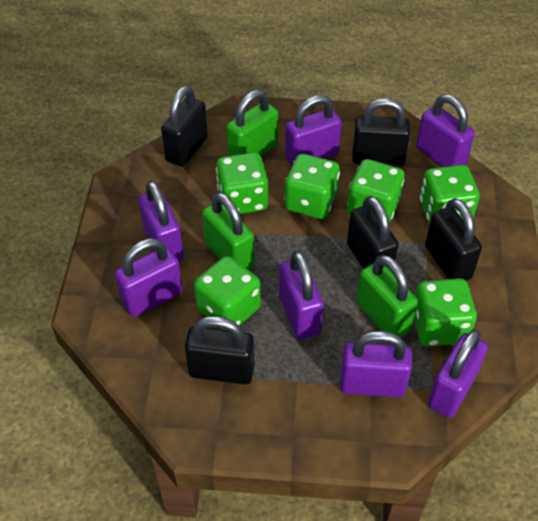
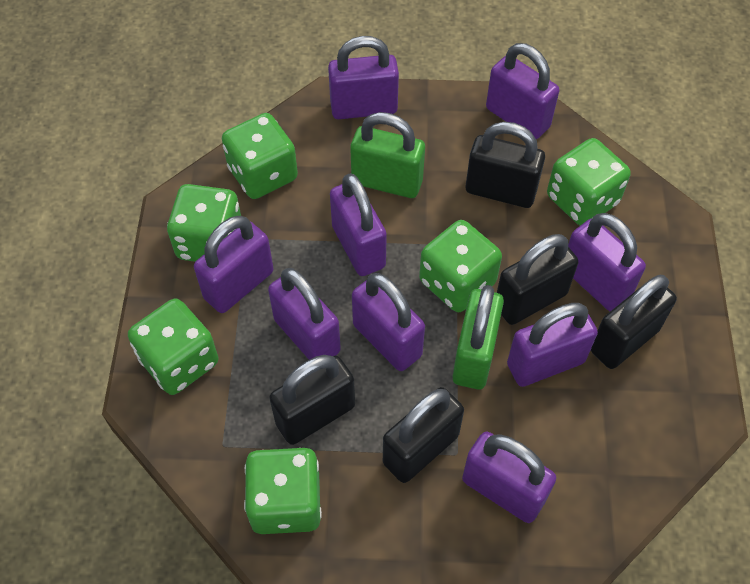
green padlock: [202,192,255,270] [226,90,278,156] [356,255,418,338] = 3 -> [350,112,425,198] [452,285,504,389] = 2
purple padlock: [115,238,183,317] [138,181,184,261] [279,251,323,339] [285,95,342,166] [340,331,412,398] [416,94,475,167] [428,329,488,418] = 7 -> [194,216,274,313] [268,268,341,360] [328,36,399,119] [330,173,387,276] [352,273,425,371] [462,432,556,523] [486,43,559,139] [507,303,598,387] [568,213,646,311] = 9

